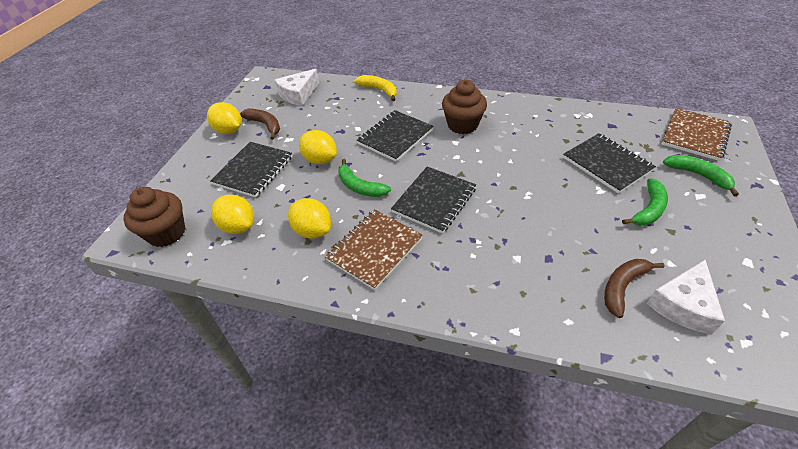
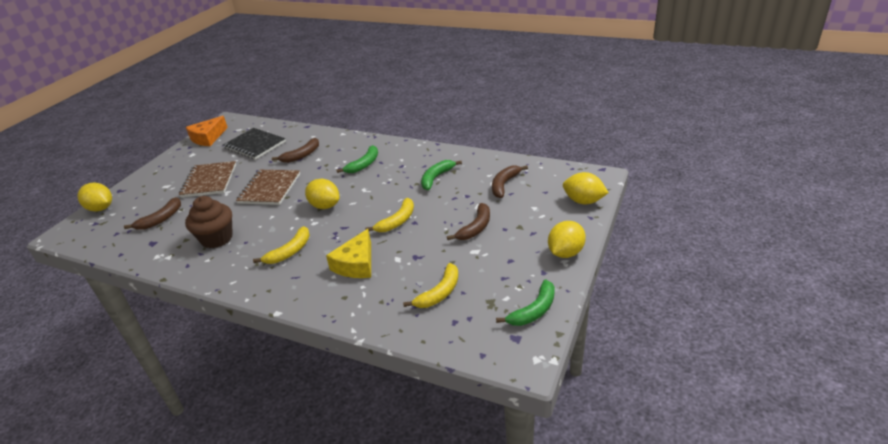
black notebook: [210,142,293,198] [356,110,434,162] [391,167,476,234] [563,133,656,193] = 4 -> [223,128,286,160] = 1
brown banana: [240,108,280,140] [604,259,664,318] = 2 -> [124,197,181,230] [272,138,319,163] [447,203,490,240] [492,165,528,198] = 4
brown cupcake: [123,187,185,247] [442,80,487,134] = 2 -> [185,196,233,248] = 1
orange cheese: none = 0 -> [186,116,228,146] = 1
white cheese: [275,69,319,106] [646,260,725,334] = 2 -> none = 0
yellow banana: [354,75,397,101] = 1 -> [253,226,310,264] [365,198,414,232] [403,263,458,308] = 3
yellow cheese: none = 0 -> [326,229,371,278] = 1

